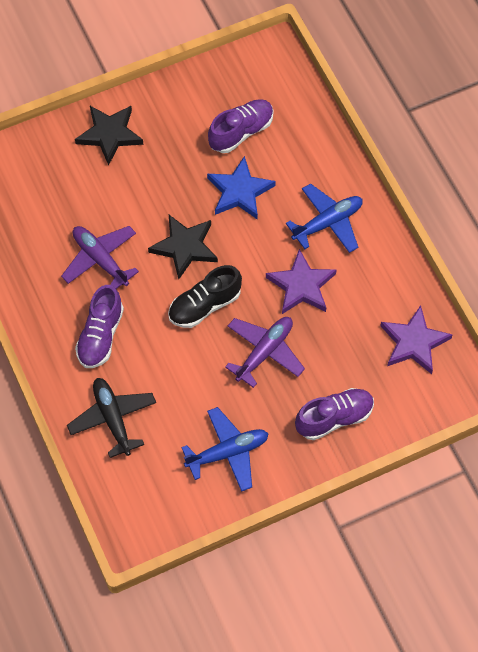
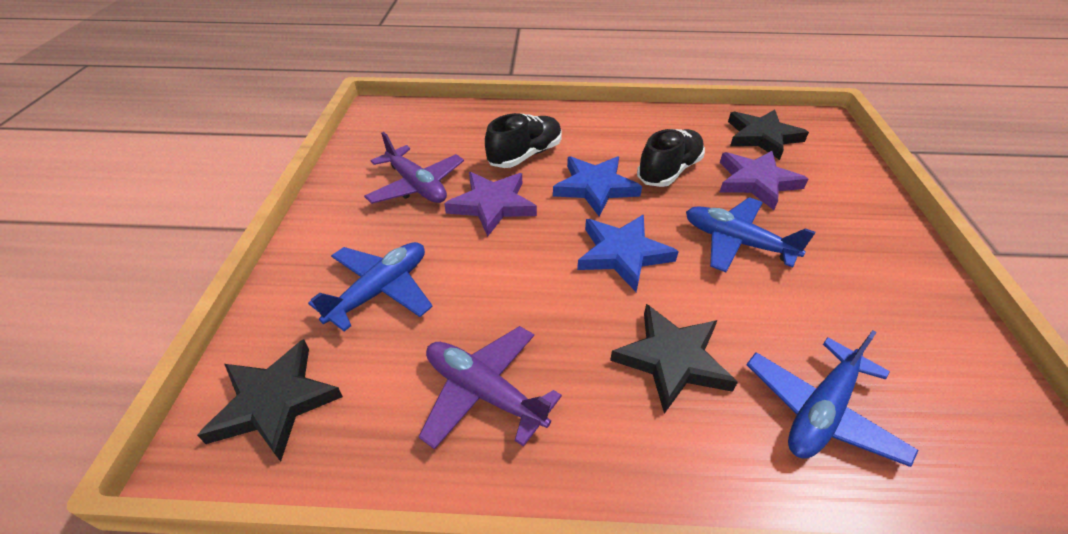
black plane: [67,378,156,458] = 1 -> none = 0
black shoe: [168,265,242,328] = 1 -> [485,113,562,168] [637,129,705,187] = 2
black star: [75,106,143,166] [148,215,218,279] = 2 -> [197,339,343,461] [610,304,738,414] [728,110,809,160] = 3
blue plane: [181,407,269,492] [286,184,363,253] = 2 -> [308,242,433,332] [686,197,815,272] [746,330,919,467] = 3
blue star: [207,156,276,220] = 1 -> [553,156,642,217] [577,215,679,292] = 2
purple shoe: [75,285,124,368] [208,99,274,153] [295,388,374,440] = 3 -> none = 0

